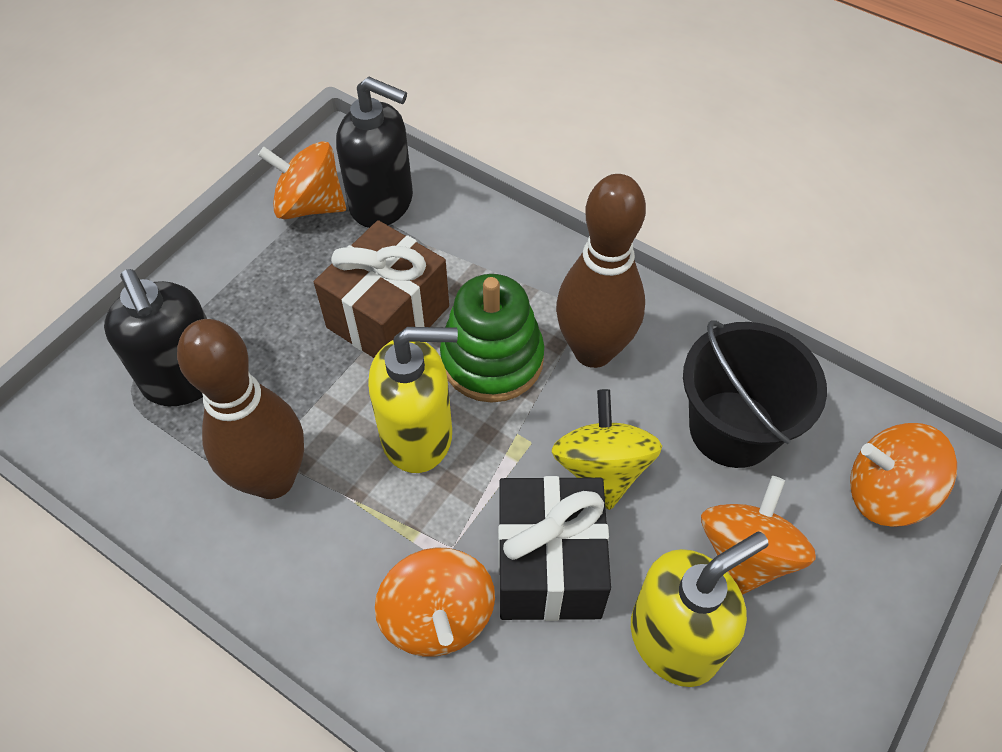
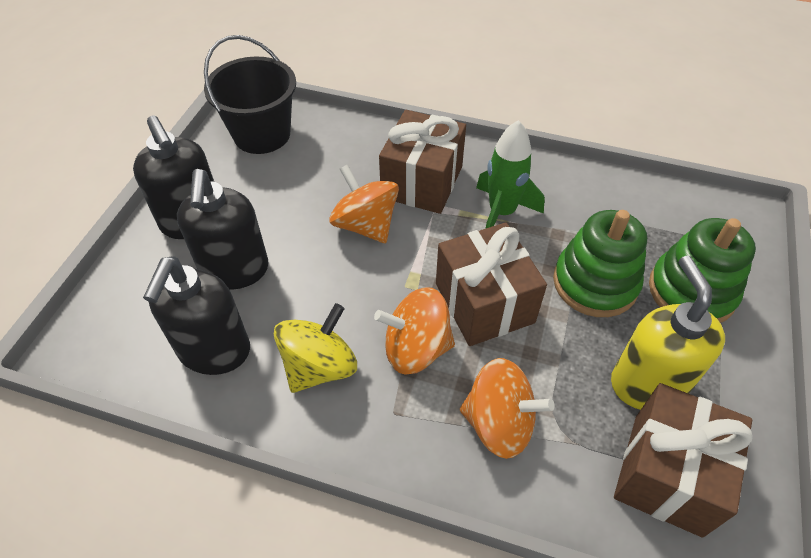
black gift: [498,476,611,621] = 1 -> none = 0
black soap dispenser: [104,269,207,406] [336,77,413,228] = 2 -> [133,115,214,239] [143,256,250,375] [177,169,269,290] = 3
brown bowling pin: [177,319,304,499] [556,174,646,368] = 2 -> none = 0
brown gift: [314,220,449,358] = 1 -> [379,110,466,214] [436,223,547,346] [614,383,753,538] = 3
green rocket: none = 0 -> [476,120,545,229] = 1
green stacking toy: [440,274,544,403] = 1 -> [553,210,647,317] [649,218,756,323] = 2
orange spinning top: [258,141,346,220] [375,547,495,657] [701,476,816,595] [850,423,957,527] = 4 -> [330,165,399,243] [374,287,455,375] [460,358,555,459] = 3
yellow soap dispenser: [368,327,458,473] [631,531,769,687] = 2 -> [611,256,725,410] = 1

